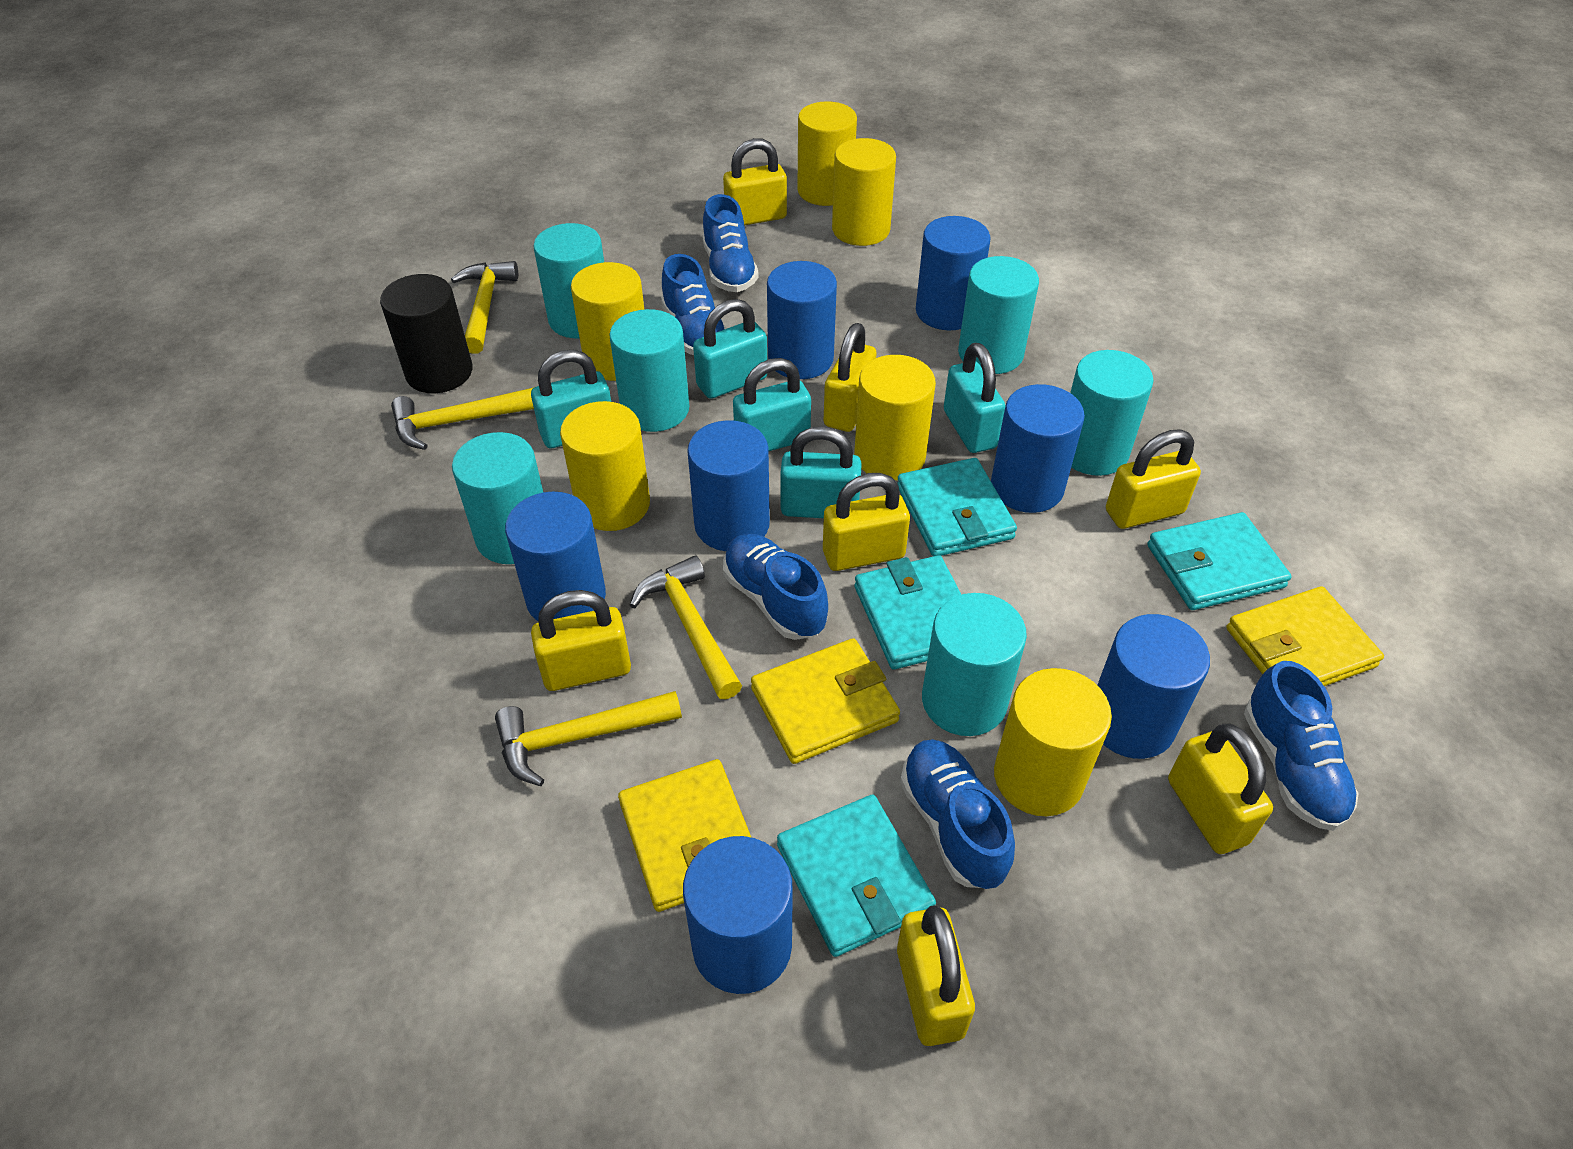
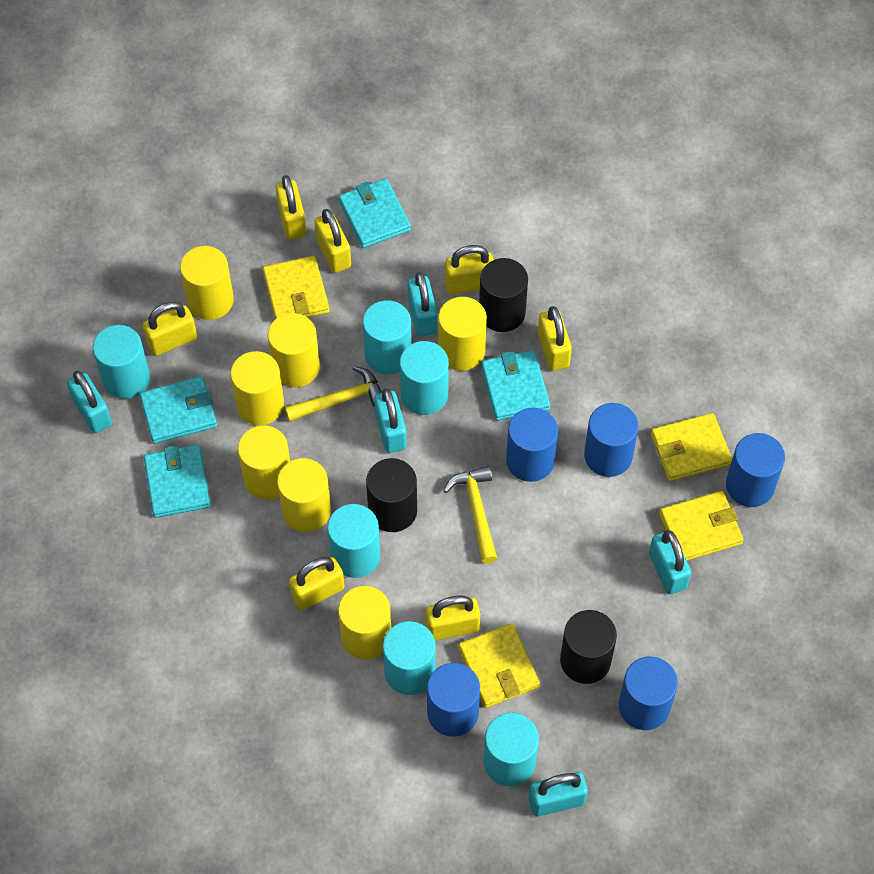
black cylinder: [380,274,473,393] = 1 -> [366,458,417,532] [479,258,528,332] [560,610,617,684] = 3
blue cylinder: [505,492,606,621] [683,836,793,994] [687,420,770,551] [767,261,837,379] [916,216,990,330] [991,384,1085,513] [1097,614,1210,759] = 7 -> [427,663,480,737] [506,408,558,482] [584,403,639,477] [619,657,678,730] [726,433,785,507] = 5
blue shoe: [661,254,727,355] [702,194,759,292] [723,533,828,640] [900,739,1015,889] [1244,661,1359,831] = 5 -> none = 0
yellow cylinder: [560,401,650,531] [571,262,644,381] [797,101,857,206] [832,138,896,246] [854,355,936,481] [994,668,1112,816] = 6 -> [180,246,234,320] [230,351,284,425] [238,426,290,500] [268,313,320,387] [277,458,331,532] [338,586,391,660] [438,297,487,371] = 7
yellow hammer: [391,387,534,450] [451,261,518,354] [495,691,682,786] [630,555,742,699] = 4 -> [285,366,382,422] [443,466,497,563] = 2
yellow wallet: [618,759,752,912] [751,638,900,764] [1226,586,1384,686] = 3 -> [263,256,329,319] [458,623,540,708] [651,413,732,481] [659,491,744,561] = 4

